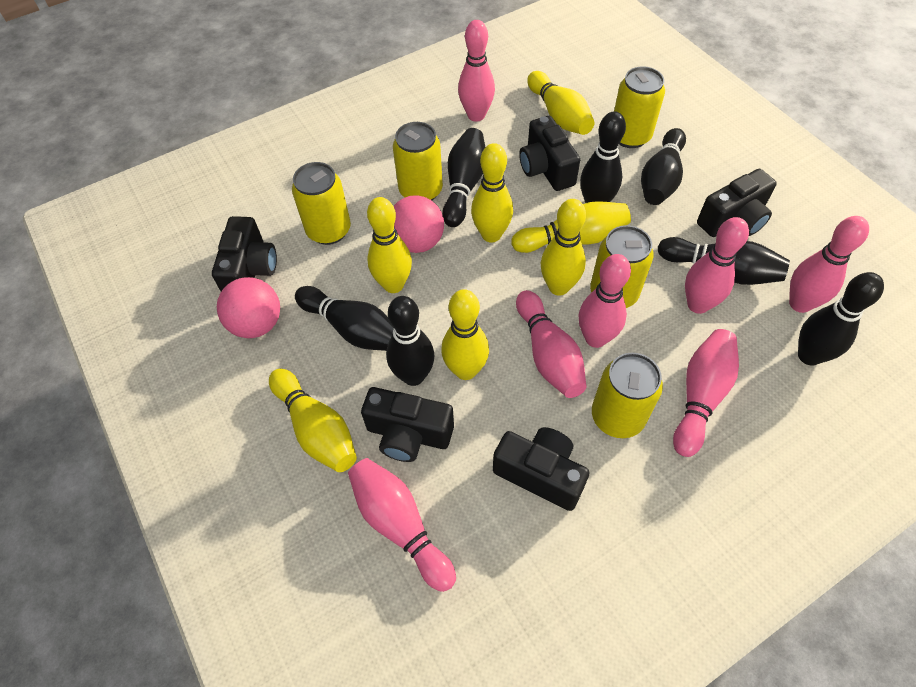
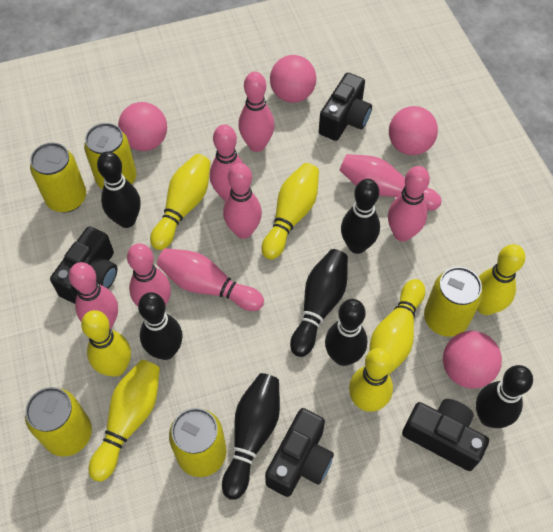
black camera: [212,216,277,291] [361,387,454,462] [493,427,590,511] [519,116,580,191] [697,169,777,237] = 5 -> [50,226,118,304] [265,408,334,497] [319,73,372,141] [402,399,489,471] = 4
pink ball: [217,277,280,338] [394,195,444,253] = 2 -> [118,102,167,151] [270,55,316,103] [389,106,438,155] [443,331,502,389] = 4
pink bowling pin: [348,458,456,592] [458,20,495,122] [516,290,587,398] [579,254,631,348] [673,329,739,457] [685,217,749,314] [789,216,869,313] = 7 -> [69,262,118,329] [127,243,171,306] [157,248,264,311] [210,124,244,201] [223,163,262,239] [238,72,275,152] [340,154,441,211] [388,166,430,242] = 8

